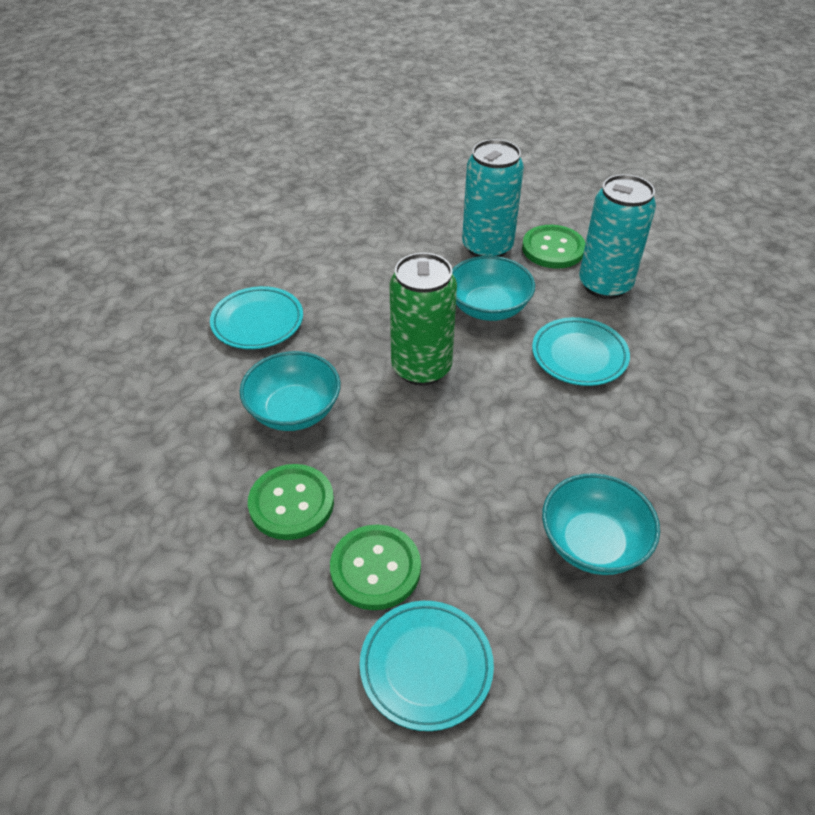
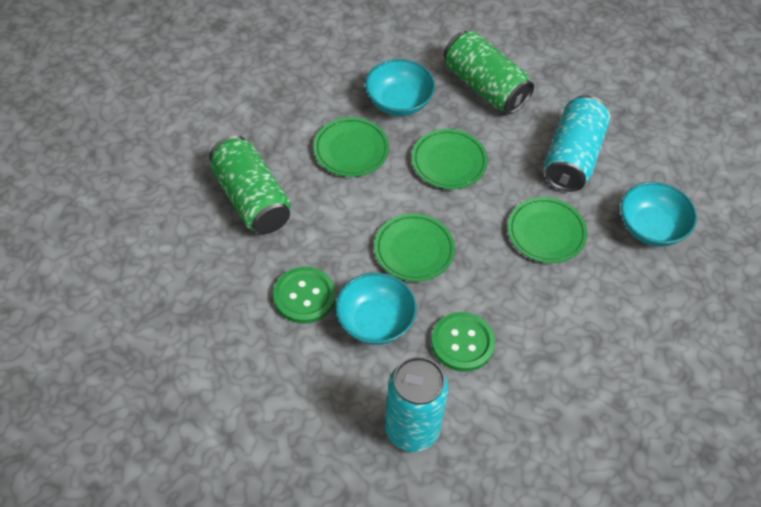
green button: [248,464,334,540] [330,525,421,610] [522,225,585,269] = 3 -> [273,267,336,324] [431,312,495,372] = 2
green can: [389,253,457,386] = 1 -> [209,135,291,234] [444,31,534,114] = 2
green plate: none = 0 -> [314,117,389,177] [375,214,455,282] [412,129,488,189] [508,197,588,263] = 4
turquoise plate: [210,286,303,349] [360,601,494,731] [532,317,630,386] = 3 -> none = 0

